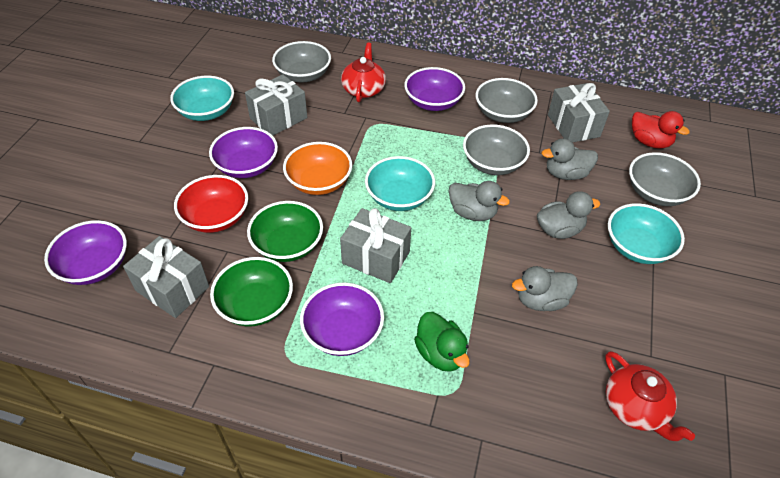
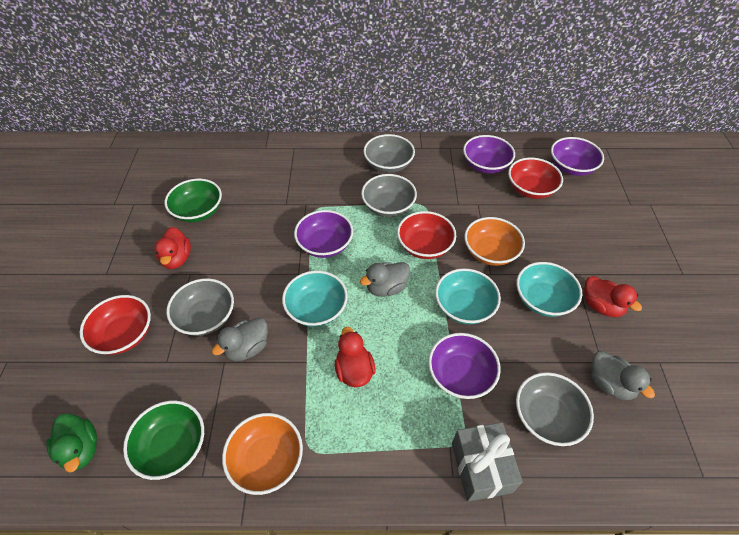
grey duck: [449,181,510,221] [512,266,578,311] [537,191,600,239] [542,138,598,180] = 4 -> [212,318,268,361] [360,262,410,297] [591,351,655,400] = 3
grey gift: [123,236,209,318] [245,74,307,136] [340,208,411,283] [548,83,610,143] = 4 -> [452,422,523,502] = 1
orange bowl: [283,142,352,195] = 1 -> [222,413,303,495] [464,217,525,266] = 2
red bowl: [174,175,248,233] = 1 -> [80,295,151,355] [397,211,456,259] [508,158,563,199] = 3
red duck: [632,111,690,149] = 1 -> [154,227,191,269] [335,327,376,387] [584,276,642,317] = 3
red teapot: [341,43,386,102] [605,351,695,441] = 2 -> none = 0

